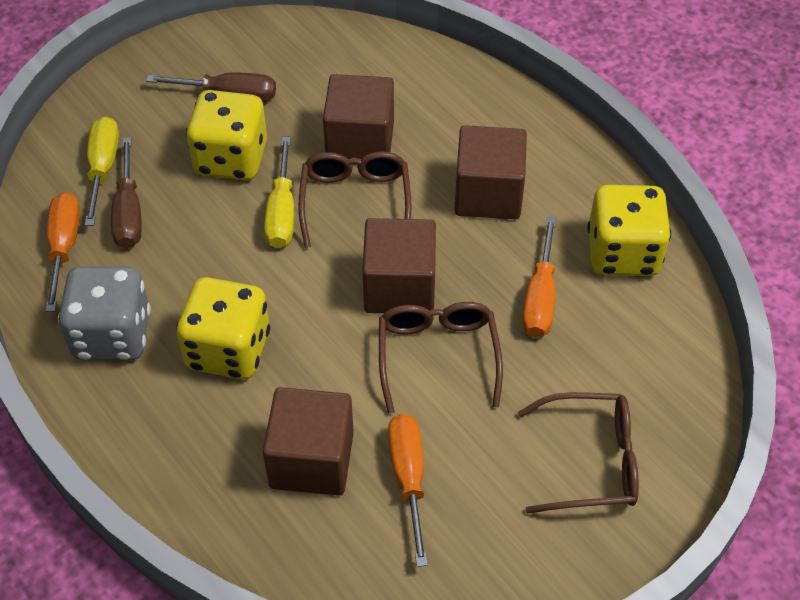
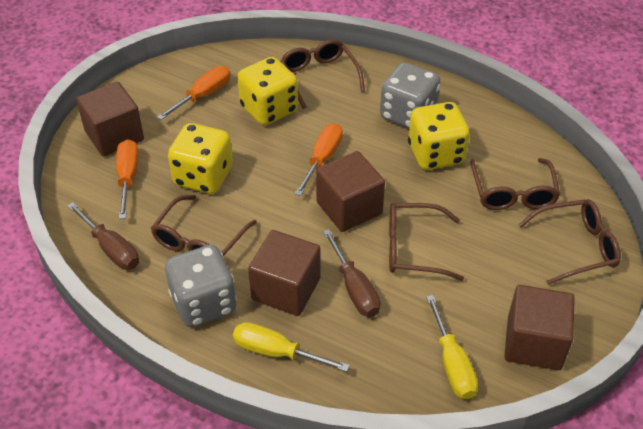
brown glasses: [298,151,412,248] [379,302,503,414] [518,392,639,514] = 3 -> [151,195,257,256] [280,39,365,109] [389,203,464,281] [470,158,560,210] [518,199,621,285] = 5
grey dice: [58,266,151,361] = 1 -> [165,245,237,327] [380,62,441,128] = 2

